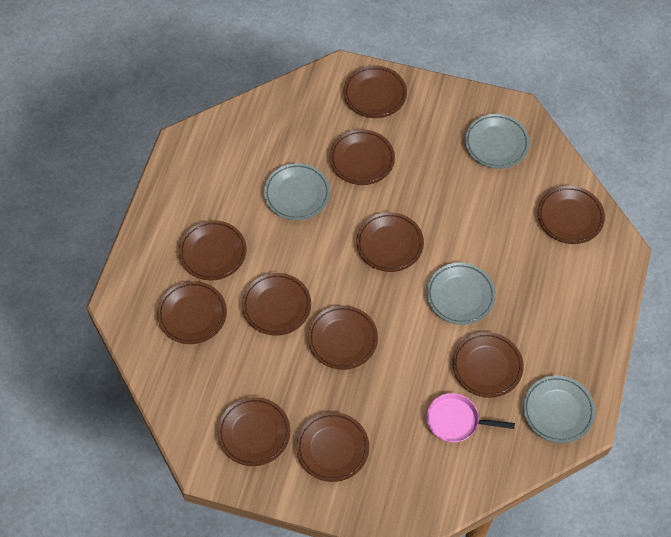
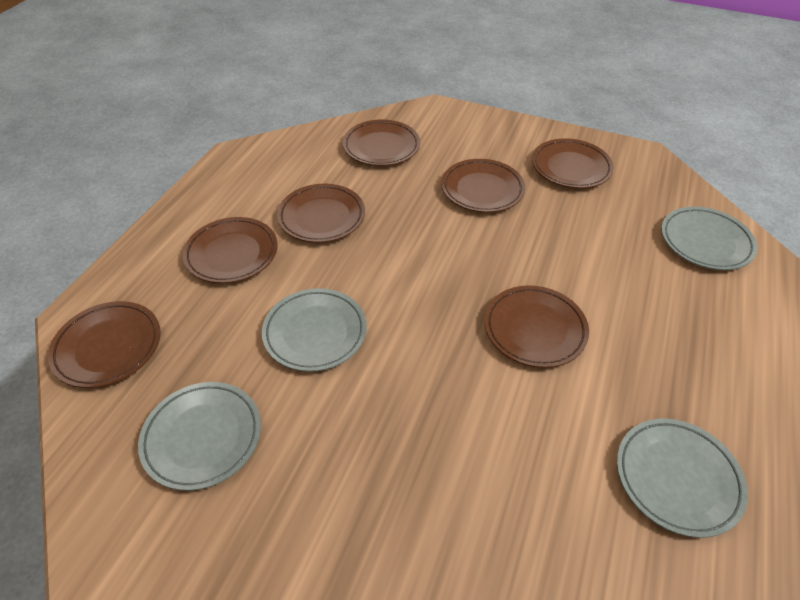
brown plate: [157,281,227,344] [179,220,246,281] [217,397,290,466] [242,273,311,336] [296,412,369,482] [308,305,378,370] [330,129,395,185] [343,66,407,118] [356,212,424,272] [452,332,524,398] [538,186,605,244] = 11 -> [48,301,161,388] [183,217,278,283] [277,184,365,243] [343,119,420,166] [441,159,525,213] [484,285,589,368] [532,138,614,188] = 7
pink pan: [427,393,515,443] = 1 -> none = 0

